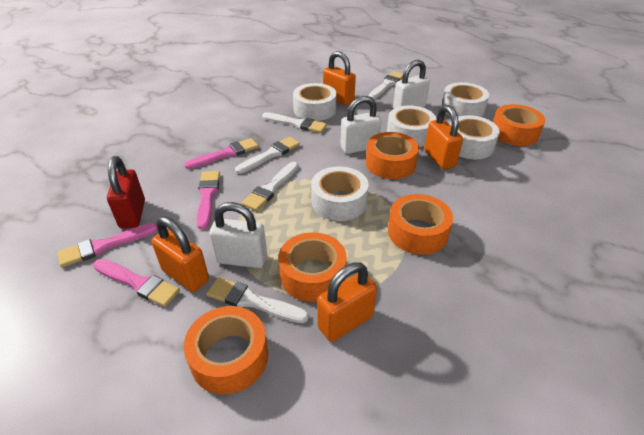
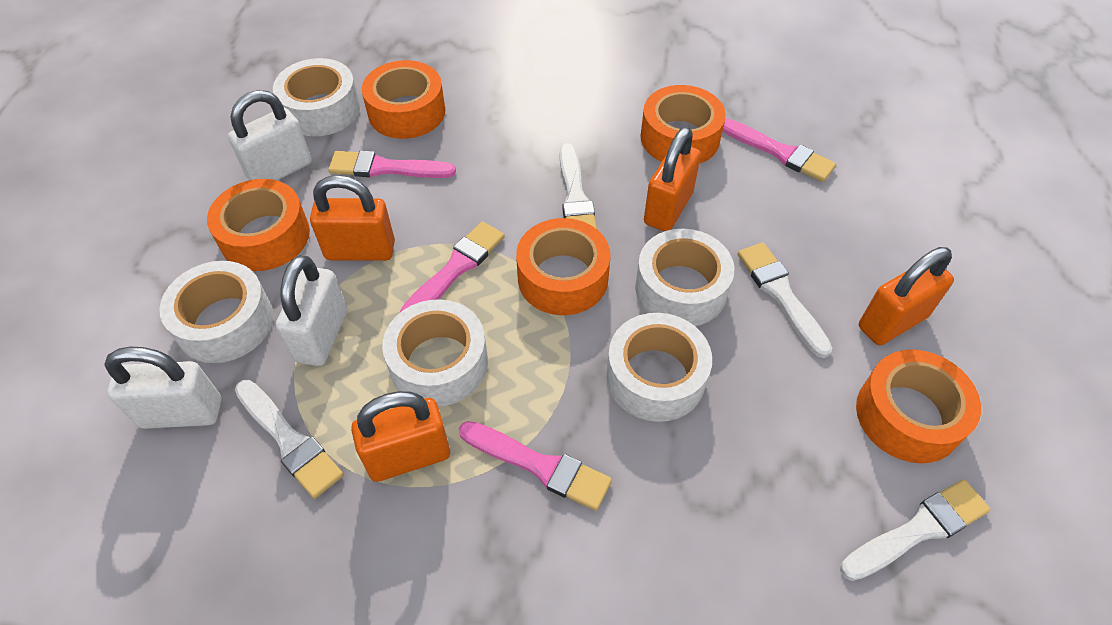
red padlock: [107,156,145,228] = 1 -> none = 0
white brush: [206,277,309,323] [235,137,300,174] [242,162,299,211] [262,112,327,133] [369,71,403,99] = 5 -> [235,380,344,499] [560,143,597,229] [738,243,833,358] [840,479,991,581] = 4

